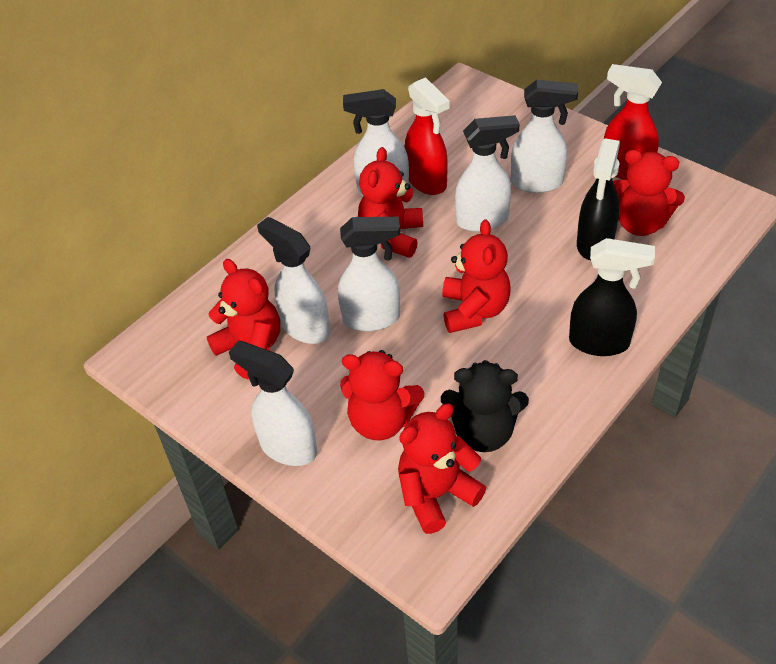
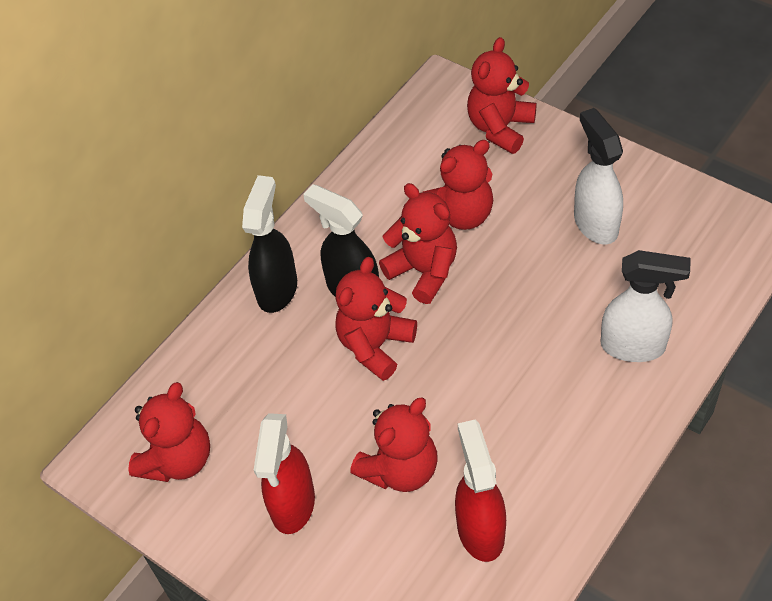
black teddy bear: [441,360,529,452] = 1 -> none = 0
white spray bottle: [229,341,317,466] [257,217,330,344] [338,217,400,331] [343,89,409,196] [455,115,519,232] [511,80,578,193] = 6 -> [574,108,623,245] [601,250,690,362] = 2

